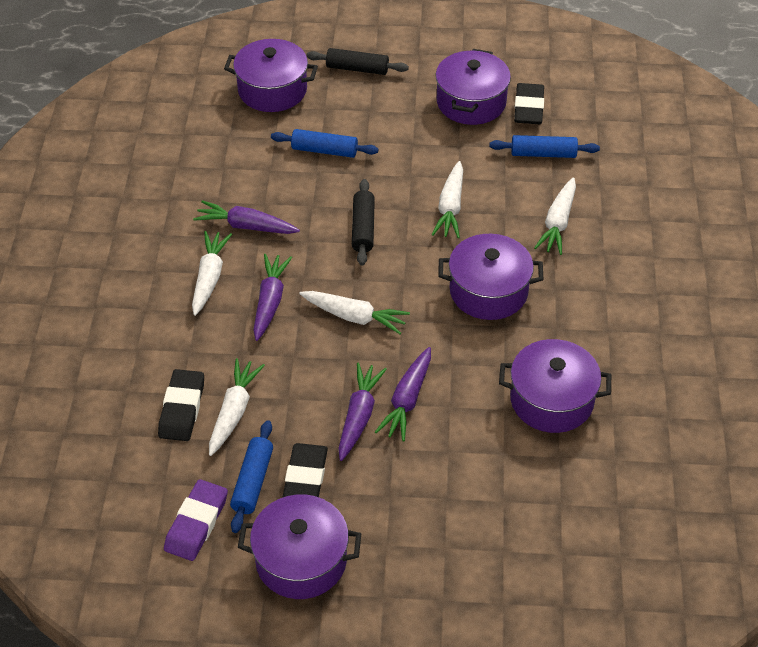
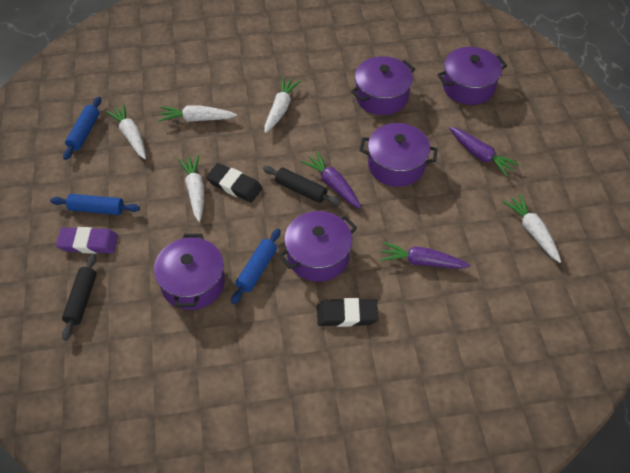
black eraser: [158,369,204,441] [282,443,328,498] [514,83,544,124] = 3 -> [206,163,262,203] [317,298,378,327] = 2
purple carrot: [193,200,300,234] [253,254,292,341] [338,362,387,461] [375,347,431,441] = 4 -> [301,151,361,209] [380,242,470,269] [449,127,520,177] = 3

